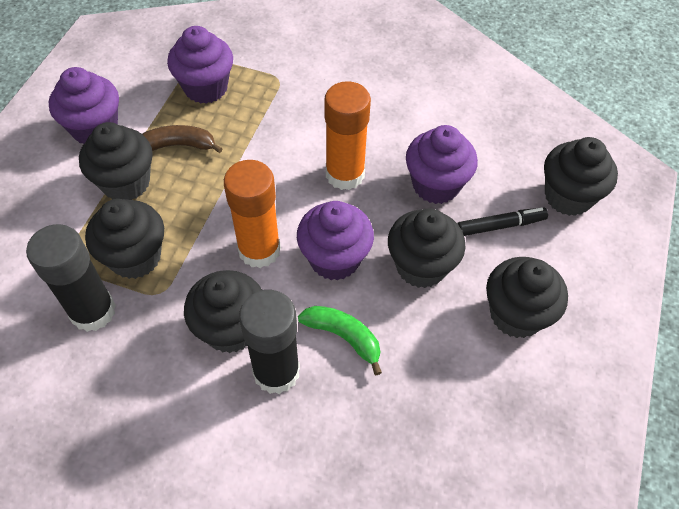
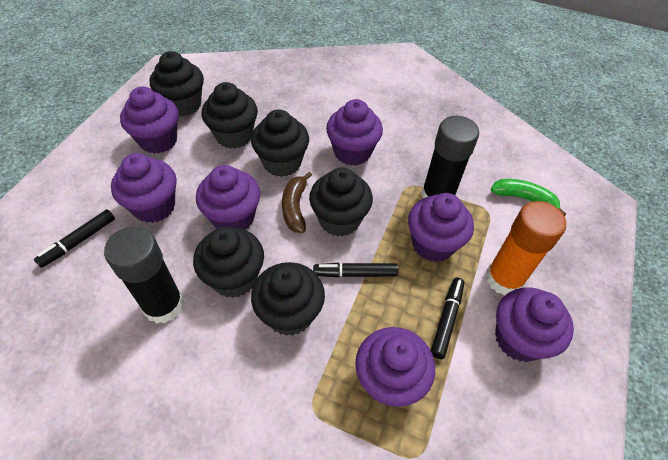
black marker: [457,207,548,236] = 1 -> [34,210,115,268] [313,263,398,278] [431,278,465,359] = 3
orange glue stick: [224,160,281,268] [324,81,371,190] = 2 -> [486,201,566,296] = 1
purple cupcake: [49,67,119,144] [167,26,233,104] [297,201,374,281] [406,125,478,204] = 4 -> [111,153,177,223] [120,86,179,154] [196,165,260,230] [326,99,383,166] [355,327,435,407] [408,193,474,262] [495,287,574,362] = 7

